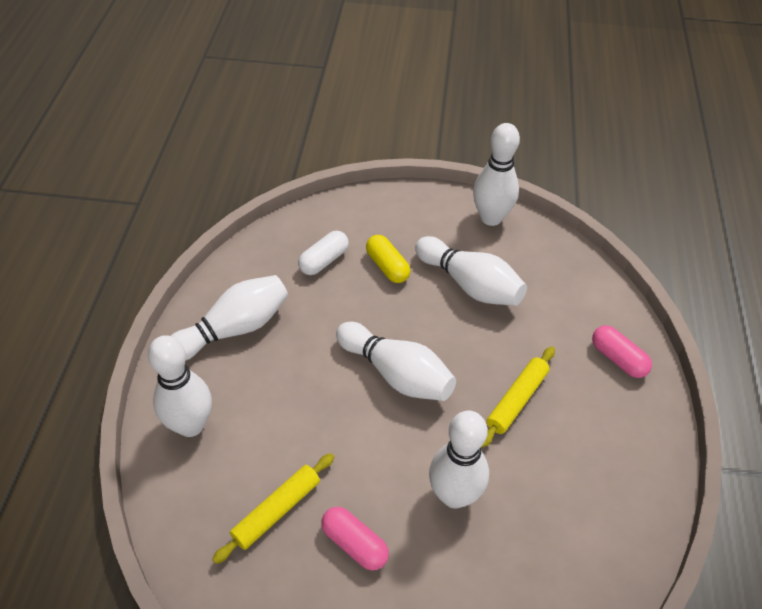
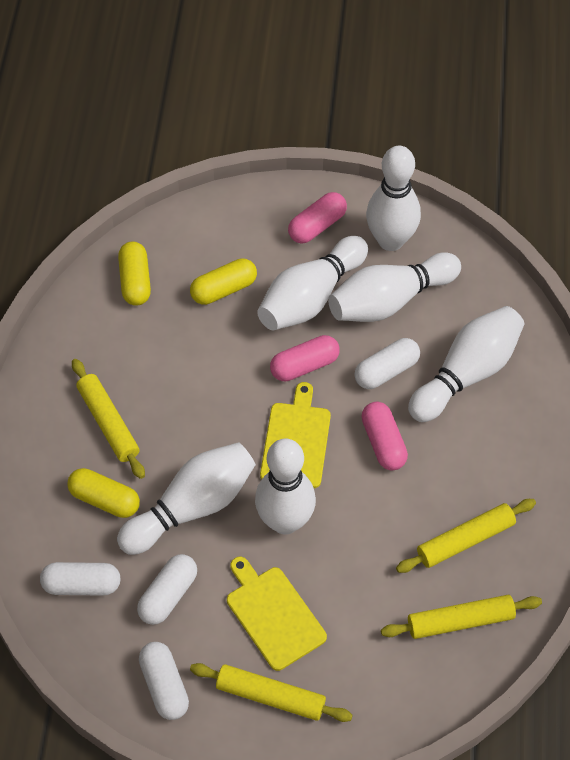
pink capsule: [321,507,389,570] [592,325,652,378] = 2 -> [270,335,340,382] [288,192,347,243] [361,402,408,470] = 3
white capsule: [298,231,349,275] = 1 -> [40,562,121,596] [137,554,197,625] [139,642,189,720] [354,338,420,389] = 4
yellow capsule: [366,235,410,283] = 1 -> [67,468,140,518] [118,241,151,306] [190,258,257,305] = 3
yellow cutting board: none = 0 -> [227,557,327,671] [260,382,331,488] = 2
yellow rolling pin: [212,453,334,564] [481,346,555,448] = 2 -> [72,359,145,479] [190,663,353,722] [381,595,542,639] [396,499,536,573] = 4

